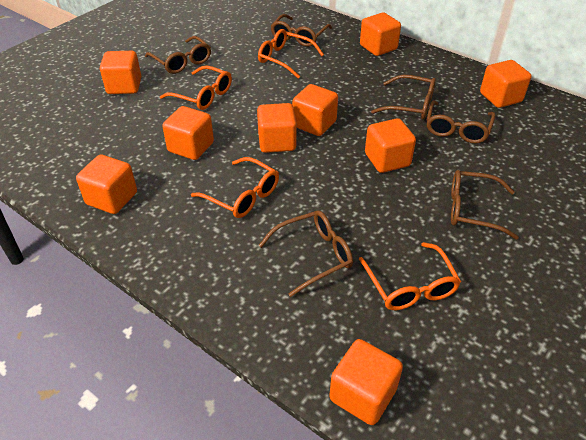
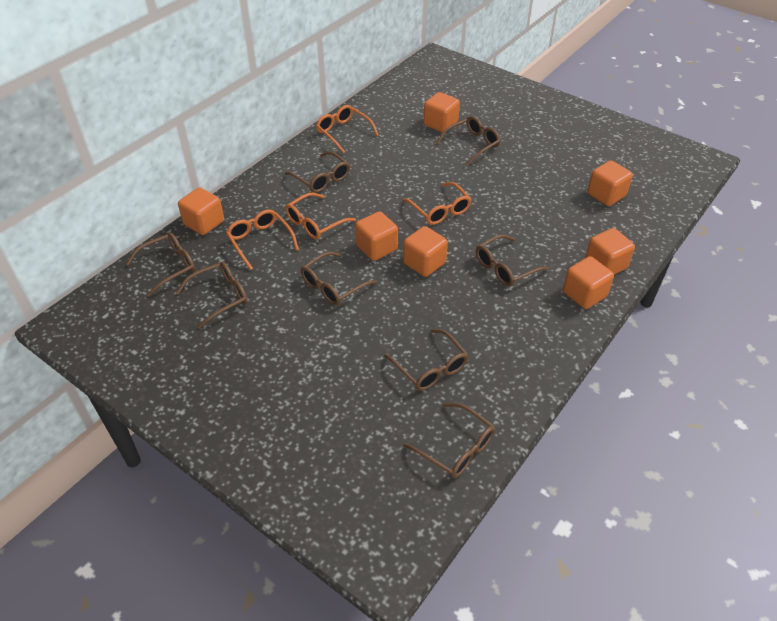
brown glasses: [145,36,211,74] [258,211,353,297] [271,14,332,47] [371,75,436,120] [427,100,496,143] [451,170,519,239] = 6 -> [126,233,195,297] [176,262,248,329] [284,151,350,193] [301,252,377,305] [384,329,469,391] [404,403,495,478] [436,116,500,166] [476,234,549,286] = 8
orange cube: [76,155,137,214] [100,51,141,94] [162,106,214,160] [257,103,297,153] [292,84,338,136] [329,339,403,425] [360,13,401,56] [365,118,416,173] [480,60,531,108] = 9 -> [178,187,224,235] [355,211,398,261] [403,226,448,277] [423,92,460,132] [563,256,614,309] [585,228,635,275] [587,160,633,206] = 7

